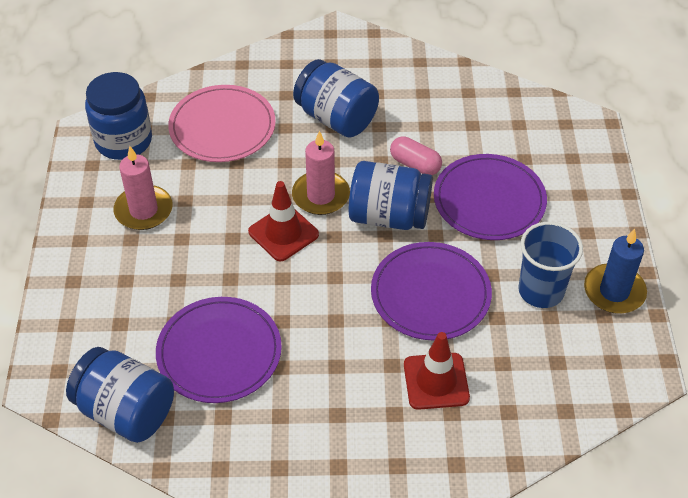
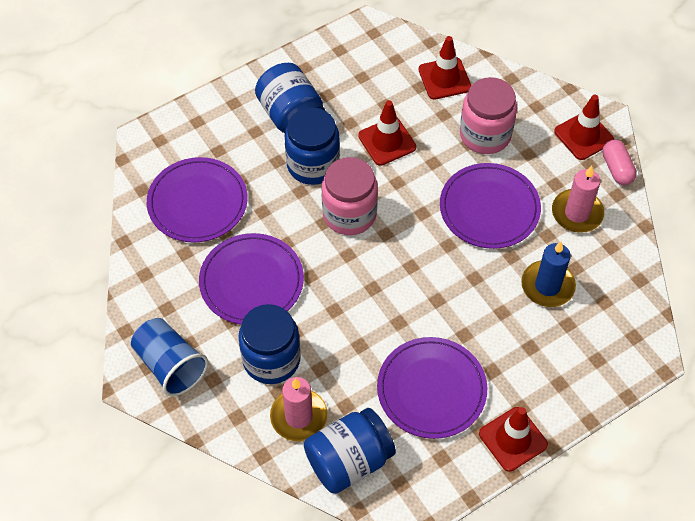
pink jar: none = 0 -> [322,157,378,235] [460,77,517,154] = 2
pink plate: [168,85,276,162] = 1 -> none = 0
purple plate: [156,297,282,403] [371,242,492,341] [434,154,547,240] = 3 -> [147,157,248,243] [199,233,304,325] [377,337,487,439] [440,163,541,249] = 4
red traffic cone: [248,181,319,261] [404,332,470,410] = 2 -> [358,100,416,166] [418,36,471,100] [479,407,548,472] [554,95,614,160] = 4

